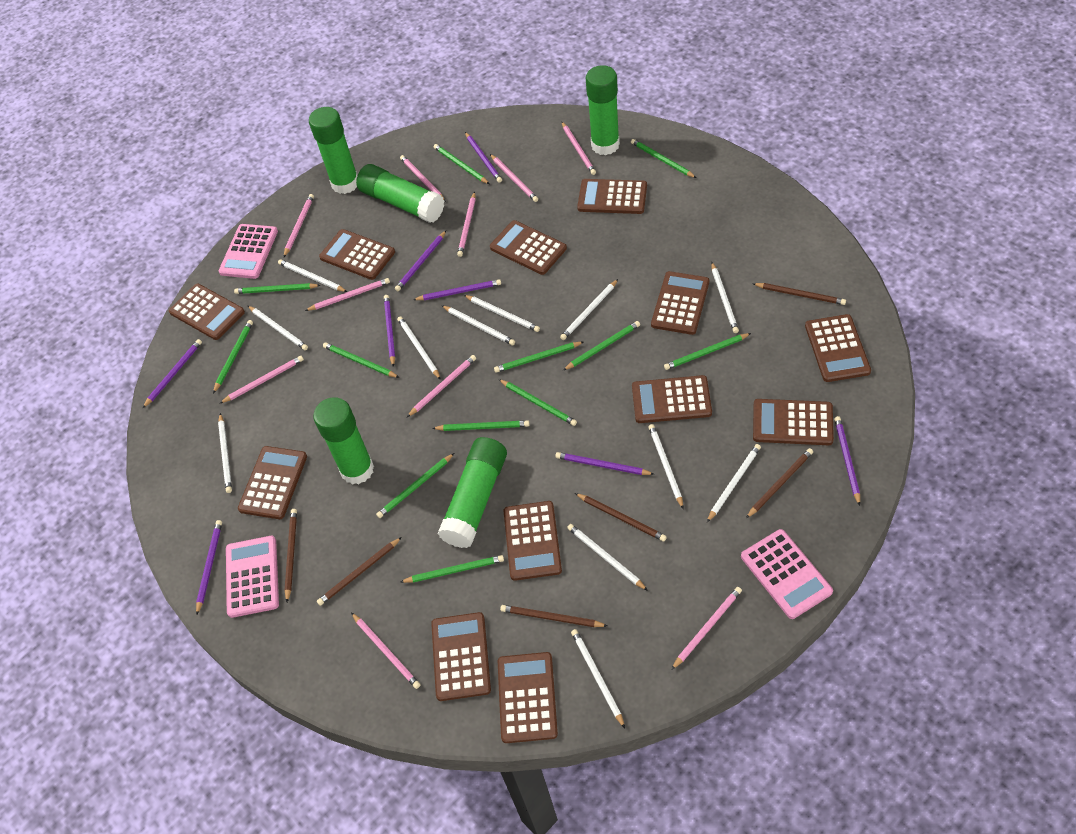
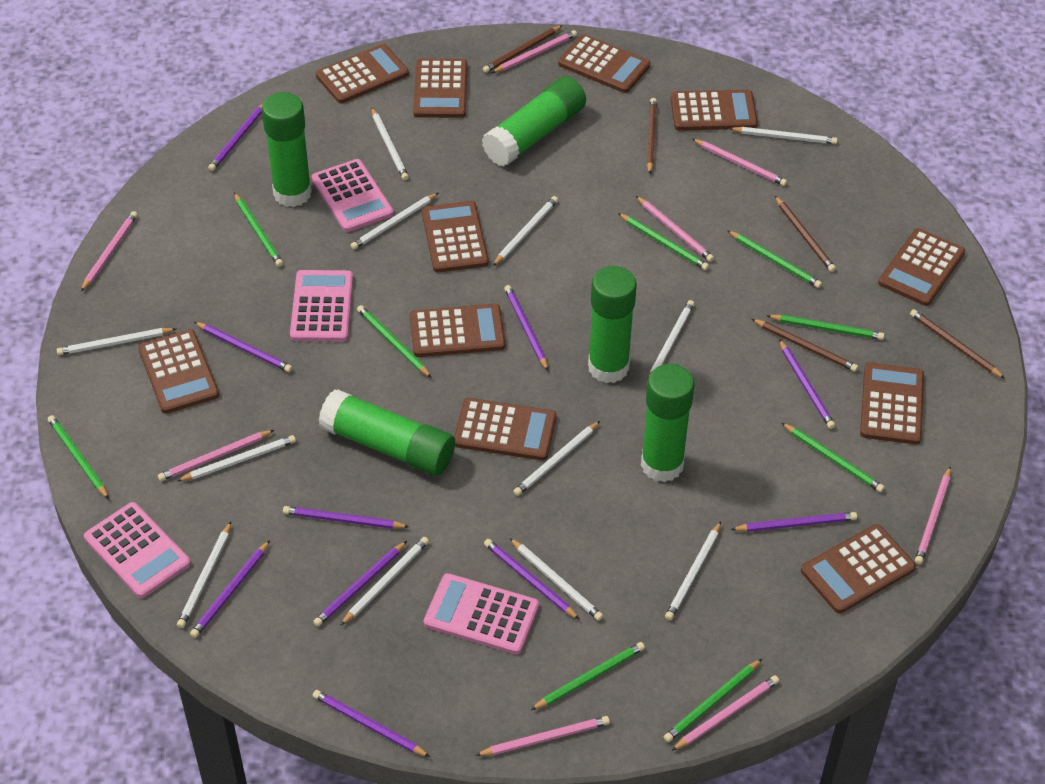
brown calculator: [169,284,245,340] [238,446,307,519] [319,229,395,280] [431,612,491,701] [490,220,567,275] [498,652,558,743] [504,501,562,581] [577,179,647,214] [632,375,712,423] [651,271,709,335] [753,399,834,445] [805,314,871,382] = 12 -> [138,329,219,414] [316,44,409,103] [410,304,505,357] [413,58,467,118] [422,201,489,272] [454,398,557,460] [558,34,650,93] [671,90,758,131] [801,524,916,613] [860,362,924,445] [878,228,965,306] = 11
brown pencil: [284,509,297,602] [317,537,402,606] [500,605,607,627] [575,493,667,542] [746,448,813,518] [752,283,846,305] = 6 -> [483,25,563,73] [647,98,657,174] [752,319,858,372] [775,196,836,272] [910,309,1005,379] = 5
green pencil: [213,320,253,393] [234,283,321,294] [323,343,399,378] [376,453,454,518] [401,555,504,583] [432,420,529,431] [434,144,489,184] [494,342,583,373] [499,379,577,426] [563,321,640,370] [631,139,696,178] [664,333,751,370] = 12 -> [48,415,109,499] [234,193,283,267] [357,305,432,378] [531,642,645,710] [618,213,709,270] [664,659,762,742] [727,230,822,288] [766,315,884,340] [782,423,885,492] = 9
pink calculator: [219,224,278,279] [226,536,279,618] [741,529,833,619] = 3 -> [84,502,191,598] [290,270,353,341] [312,159,394,232] [424,573,539,655] = 4
pink pencil: [220,356,304,403] [284,194,314,257] [305,278,390,311] [351,613,421,689] [400,155,446,202] [407,355,476,417] [457,192,476,257] [490,154,538,202] [562,122,596,175] [671,587,742,670] = 10 -> [81,211,138,291] [158,430,274,481] [476,716,610,756] [492,30,577,73] [636,196,714,262] [671,675,779,751] [692,139,787,186] [915,466,951,565] = 8
purple pencil: [142,339,202,409] [196,520,222,615] [384,295,395,367] [395,231,446,291] [413,279,501,300] [465,132,502,183] [555,452,654,475] [834,416,860,506] = 8 -> [190,540,270,638] [194,322,292,372] [208,104,263,171] [283,506,409,529] [313,541,407,627] [313,690,430,757] [484,539,580,620] [504,285,548,371] [731,512,857,532] [779,339,835,429] = 10

